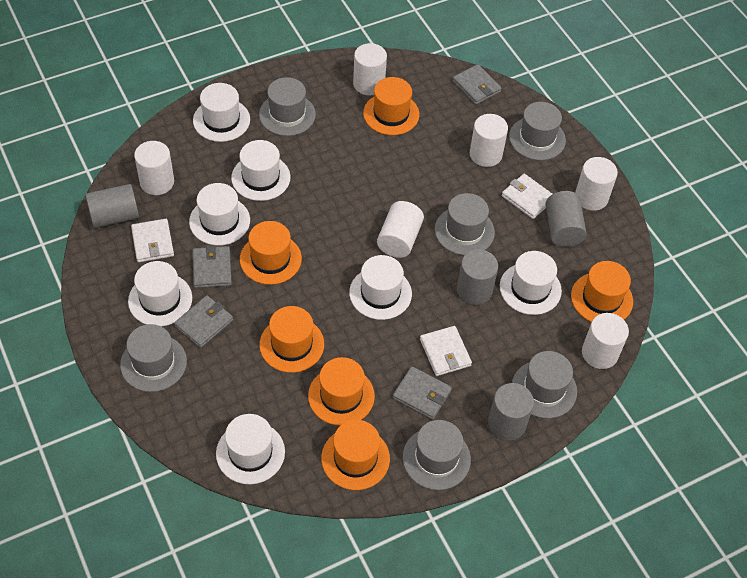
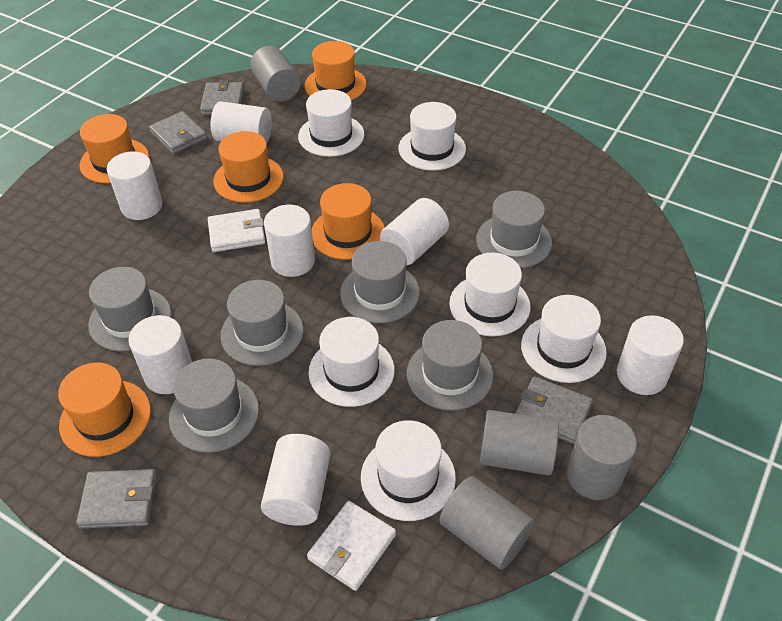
orange hat: [240,221,302,285] [259,306,324,373] [308,357,375,426] [321,420,390,490] [363,77,420,135] [571,261,633,322] = 6 -> [58,363,151,457] [80,114,149,183] [213,131,284,203] [305,41,367,100] [312,183,385,260] = 5
white cylinder: [134,141,174,195] [353,43,387,96] [377,201,424,258] [470,114,508,167] [575,157,618,211] [582,313,629,369] = 6 -> [107,151,163,220] [128,315,192,394] [211,101,272,143] [261,434,330,526] [264,205,315,277] [380,198,449,265] [617,315,684,395] = 7
white hat: [128,261,192,326] [189,183,250,246] [193,83,250,142] [216,414,285,484] [231,140,291,201] [349,255,412,320] [500,251,562,315] = 7 -> [298,89,364,157] [309,317,395,407] [361,420,456,521] [399,102,466,171] [449,253,531,336] [521,295,607,383] = 6
white wallet: [131,219,174,262] [420,326,472,376] [502,174,552,219] = 3 -> [208,209,265,252] [307,501,396,591] = 2

